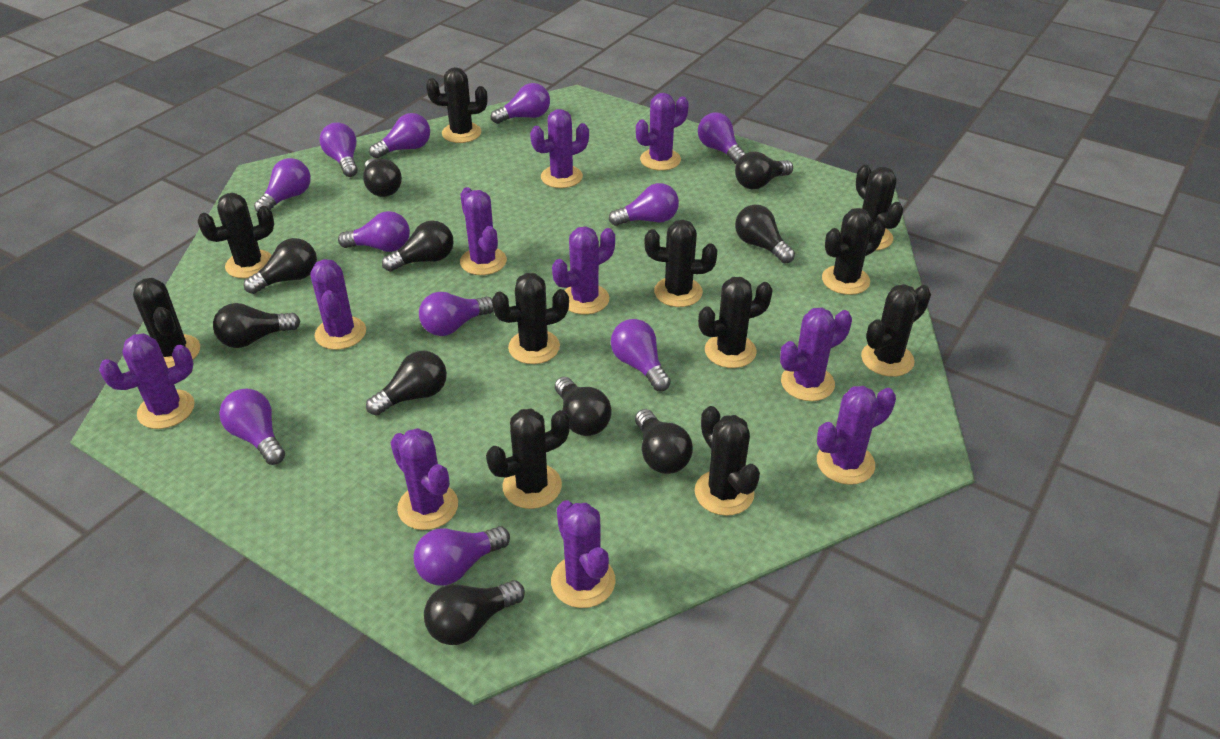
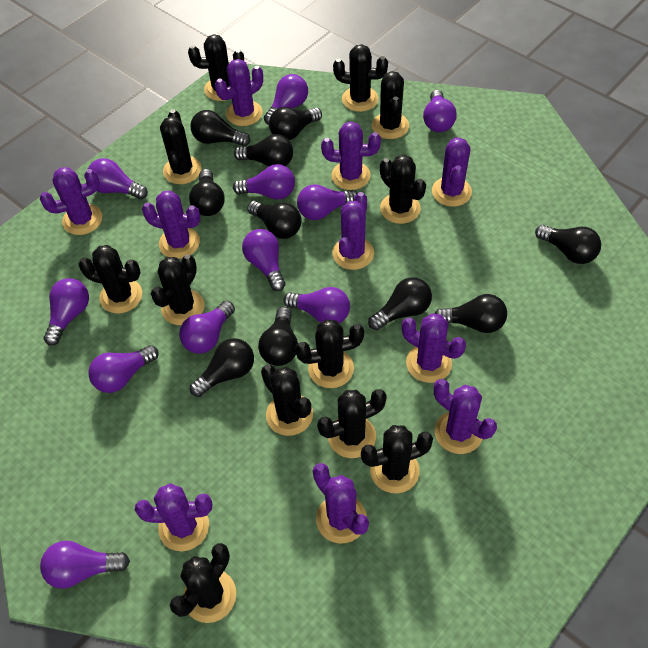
black cactus: [133,278,200,368] [197,193,274,278] [426,67,487,143] [486,409,570,509] [492,273,569,364] [645,220,717,307] [695,406,760,516] [698,277,773,368] [822,208,884,295] [856,165,903,250] [861,284,931,377] = 11 -> [78,245,142,313] [151,254,205,325] [160,109,202,184] [170,543,236,623] [188,34,244,101] [261,365,313,436] [295,319,364,388] [317,389,387,458] [333,44,388,112] [361,425,433,493] [372,71,409,139] [380,155,426,224] = 12

